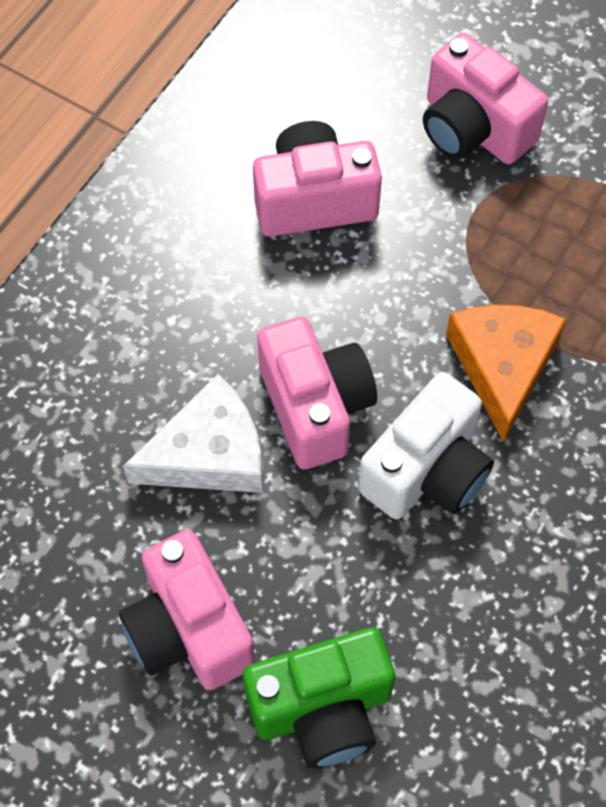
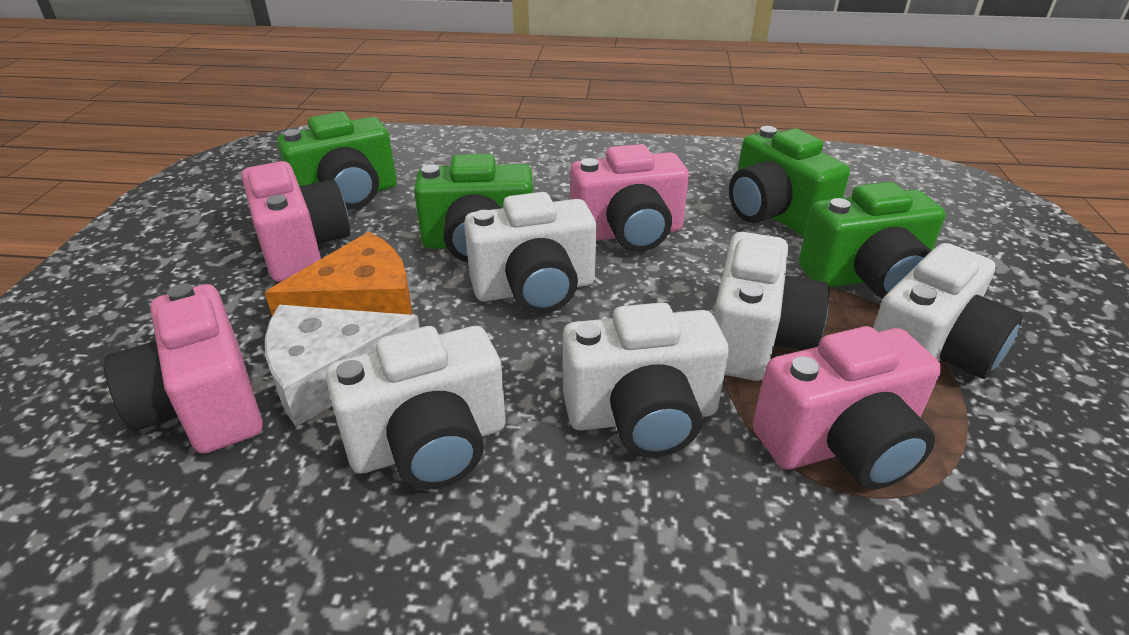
green camera: [243,627,395,768] = 1 -> [277,112,396,209] [414,154,533,263] [729,126,850,236] [799,182,945,299] = 4
white camera: [358,372,494,519] = 1 -> [326,326,506,489] [464,192,597,314] [563,302,729,457] [714,232,829,381] [873,243,1023,379] = 5

